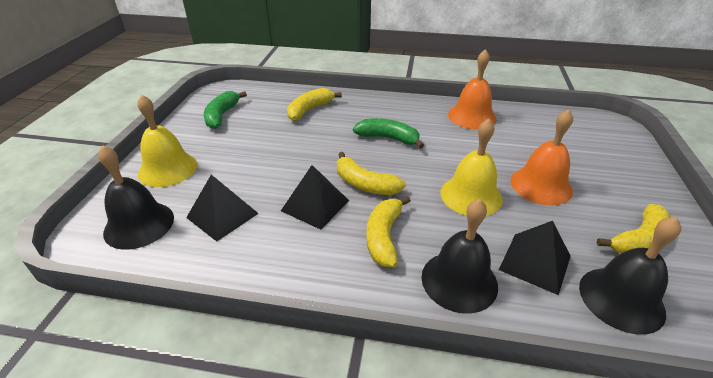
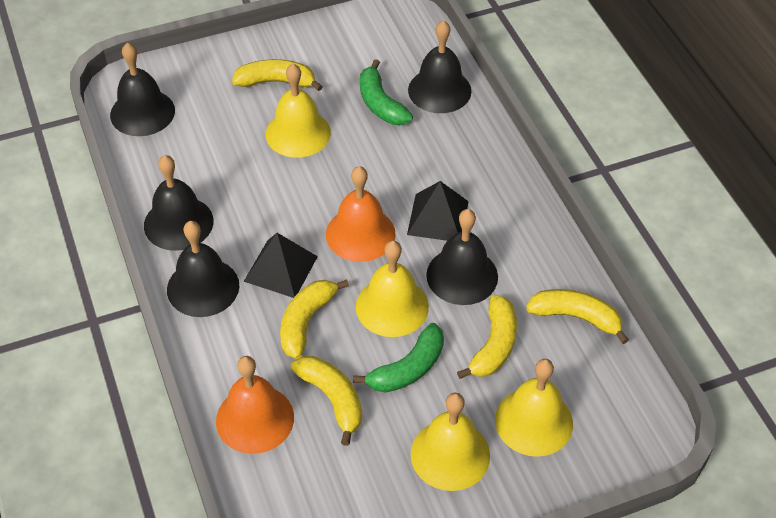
black bell: [98,145,174,250] [421,199,498,313] [579,217,681,335] = 3 -> [110,43,175,136] [144,155,214,251] [167,221,239,317] [408,20,471,113] [426,209,498,305] = 5
black pyramid: [186,175,259,242] [281,165,349,230] [499,221,571,295] = 3 -> [244,233,318,298] [407,181,469,241] = 2
yellow banana: [287,88,342,121] [337,152,406,195] [366,196,411,267] [597,204,671,253] = 4 -> [232,59,323,91] [280,279,349,359] [291,356,362,446] [457,295,517,379] [526,289,629,344] = 5
yellow bell: [138,95,197,187] [441,119,503,216] = 2 -> [266,64,331,158] [356,241,429,337] [410,393,490,491] [495,359,573,457] = 4

